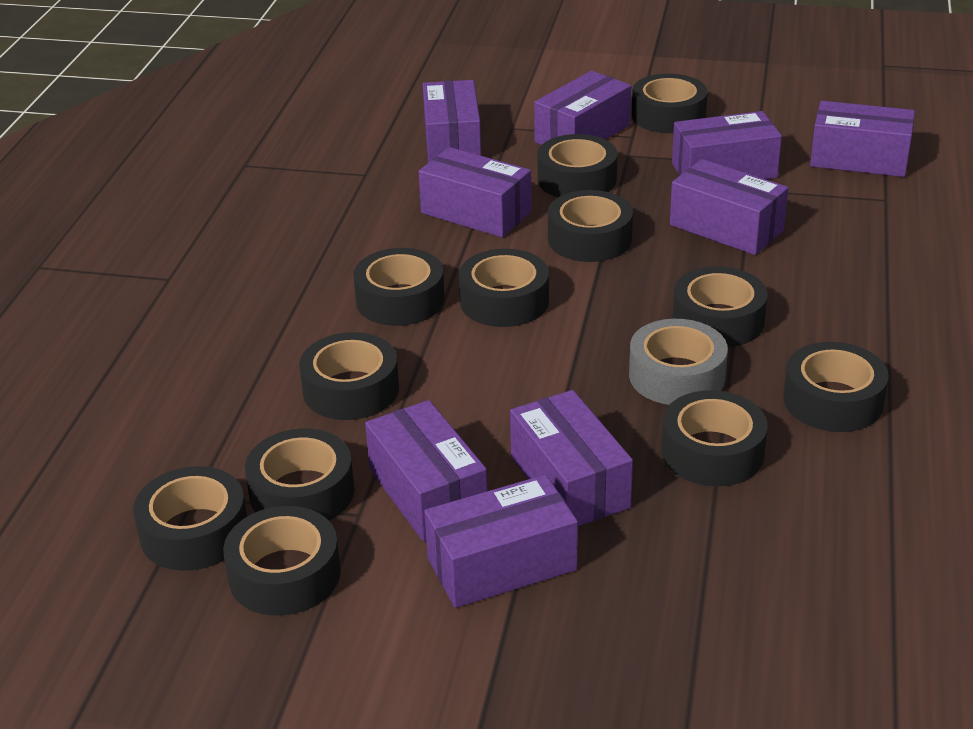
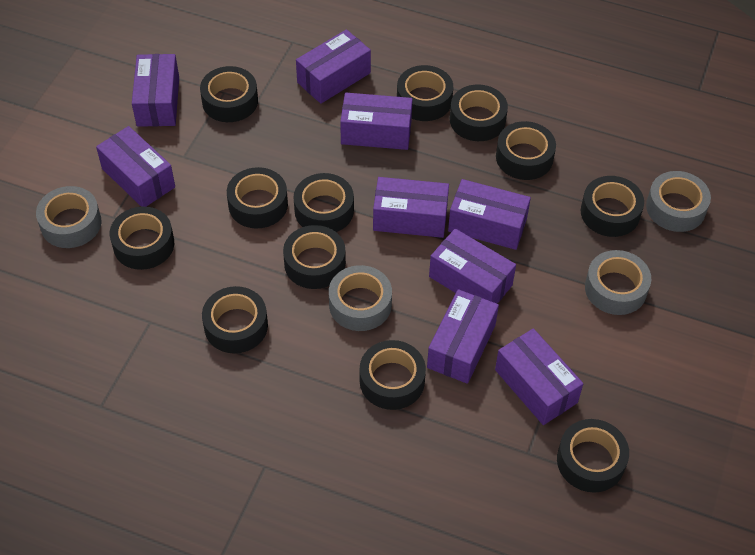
grey tape: [629,319,728,405] = 1 -> [36,186,102,248] [329,265,392,331] [585,250,651,315] [646,171,711,232] = 4

